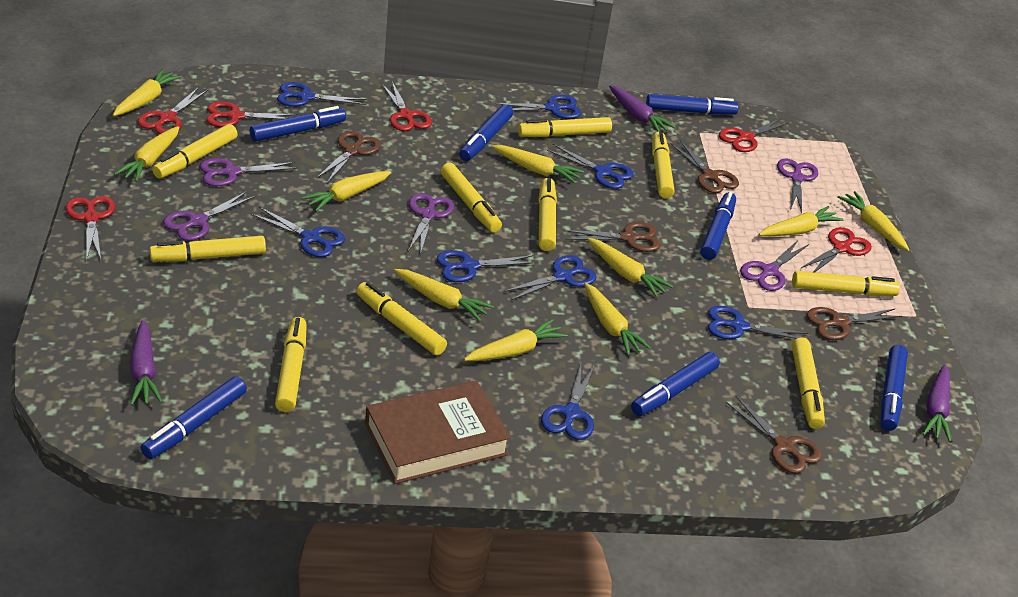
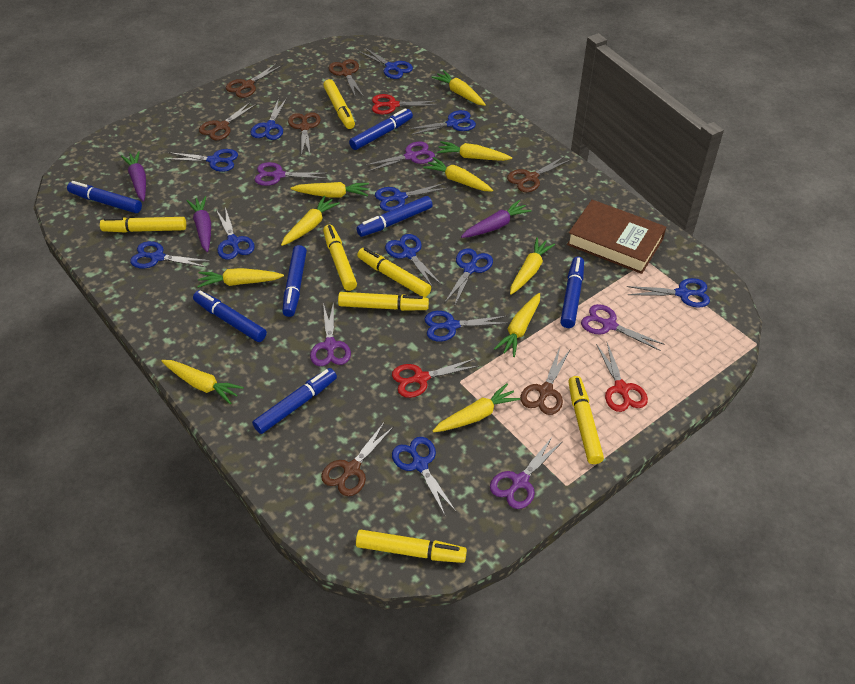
blue scissors: [251,207,345,257] [277,82,367,107] [436,250,537,282] [495,95,581,119] [503,255,597,300] [541,364,595,440] [547,144,634,189] [708,306,809,339] = 8 -> [130,241,210,269] [166,149,238,172] [216,207,255,260] [250,98,287,140] [358,47,413,79] [375,183,449,211] [385,234,442,288] [392,437,456,515] [407,110,476,135] [424,311,509,341] [445,248,493,307] [627,278,710,308] = 12
brown scissors: [316,131,381,183] [564,222,660,252] [671,140,739,193] [725,396,822,474] [807,307,902,340] = 5 -> [199,102,257,140] [226,63,283,98] [288,112,321,156] [321,421,394,496] [329,59,364,98] [507,155,572,192] [520,347,570,415] = 7
red scissors: [65,196,115,259] [137,88,208,134] [206,101,298,127] [381,82,432,131] [719,118,789,152] [801,227,872,273] = 6 -> [372,94,439,114] [392,358,479,398] [596,343,648,412] = 3
yellow marker: [150,236,266,262] [152,124,238,179] [275,317,307,412] [356,282,447,355] [441,163,502,232] [518,117,612,137] [538,178,557,251] [652,131,674,199] [792,271,900,296] [792,337,825,429] = 10 -> [100,217,186,233] [323,79,355,129] [323,225,357,291] [338,292,429,311] [356,530,467,563] [357,248,431,297] [568,376,604,464] = 7

